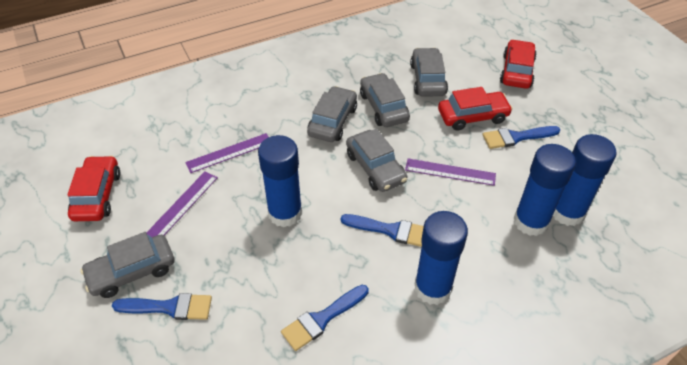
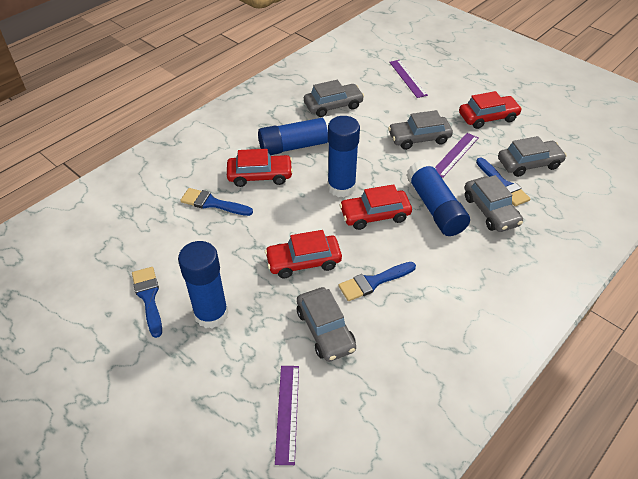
red car: [67,156,121,221] [438,87,513,131] [500,39,537,89] = 3 -> [227,149,293,187] [265,230,342,278] [339,184,412,230] [459,91,522,129] = 4

